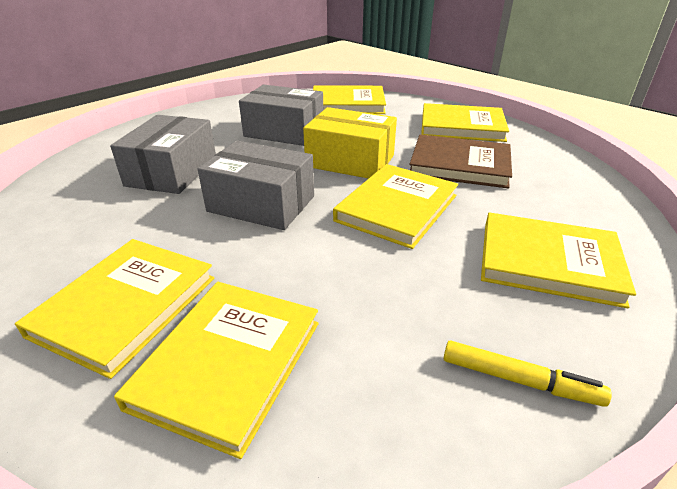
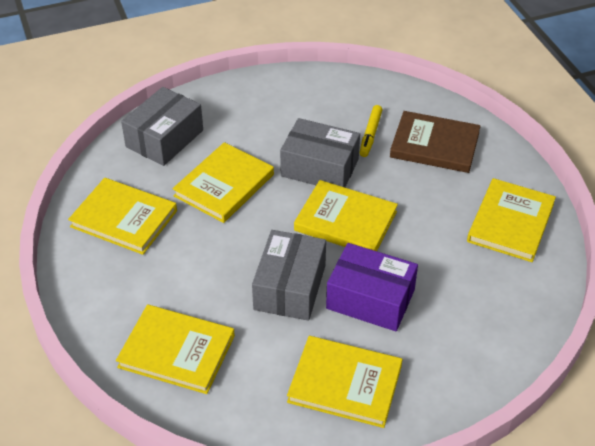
purple box: none = 0 -> [326,243,418,331] = 1
yellow box: [303,107,397,179] = 1 -> none = 0

